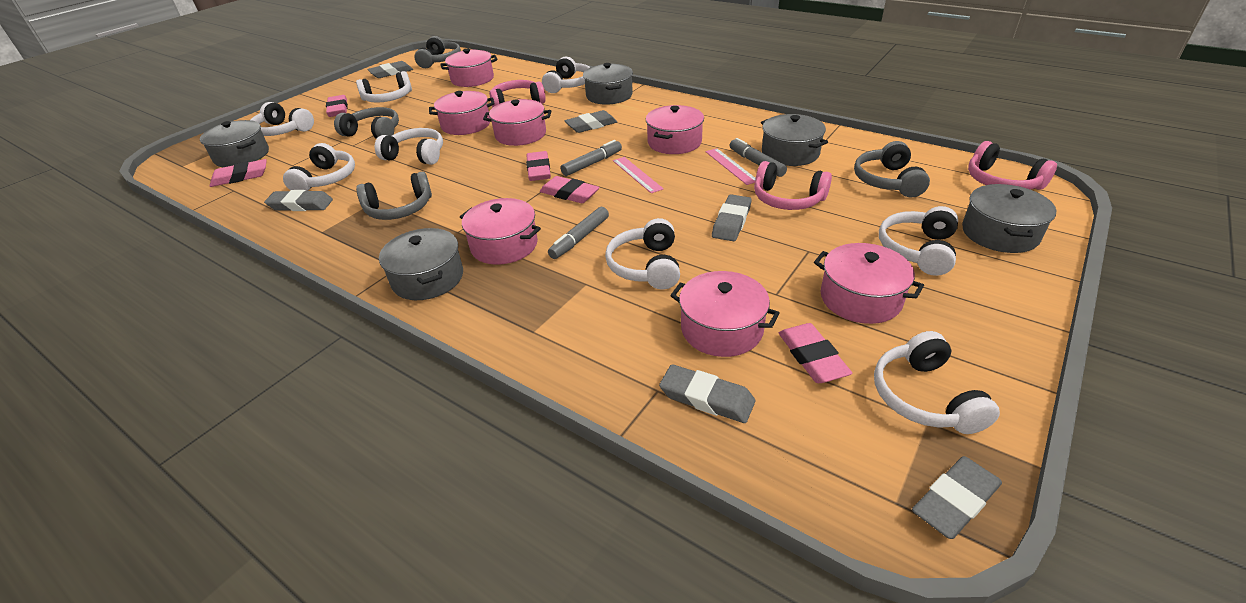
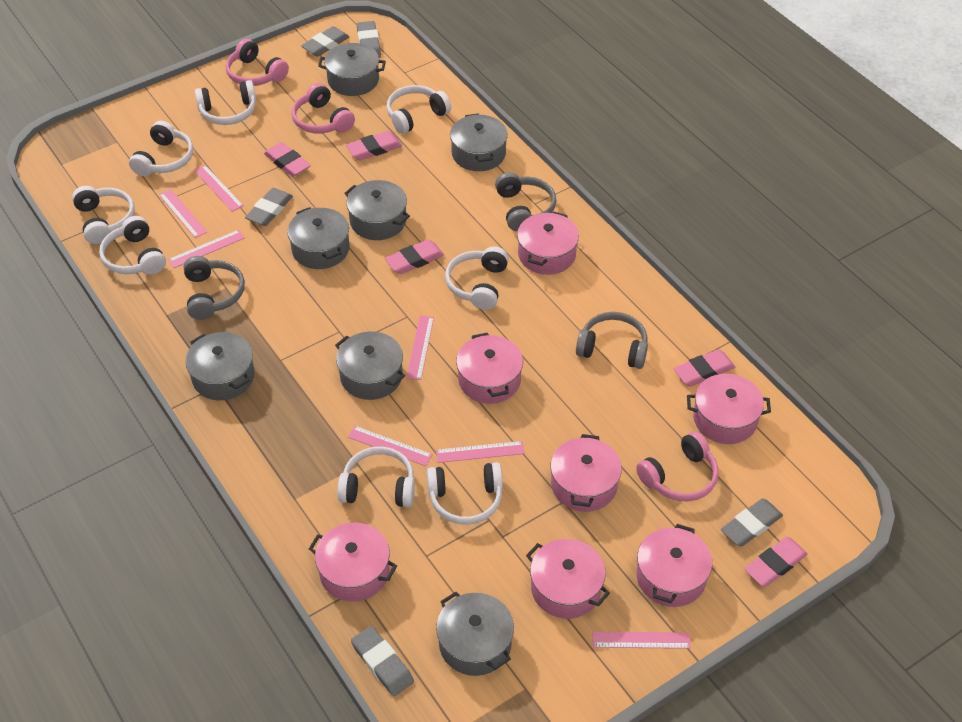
grey eraser: [264,190,333,211] [367,61,413,78] [564,110,617,133] [659,364,755,423] [712,194,751,241] [912,456,1002,539] = 6 -> [245,188,293,226] [301,26,349,57] [351,626,414,696] [357,21,381,58] [721,499,783,547] = 5
grey headphones: [334,107,399,139] [356,172,432,220] [414,36,461,68] [854,141,930,198] = 4 -> [184,256,245,320] [495,172,556,231] [576,312,648,369] = 3
grey marker: [548,207,609,259] [561,140,622,176] [729,138,787,177] = 3 -> none = 0
grey pot: [200,120,269,167] [379,228,463,300] [583,63,633,105] [761,114,828,166] [962,184,1056,253] = 5 -> [185,332,255,400] [287,207,350,269] [318,43,386,96] [335,332,405,400] [344,180,410,240] [436,592,514,676] [450,113,508,171] = 7
pink ruler: [613,157,664,193] [706,148,756,185] = 2 -> [159,189,207,238] [168,230,245,268] [194,165,244,212] [348,426,433,466] [406,316,434,380] [436,441,525,463] [592,632,691,649] = 7

